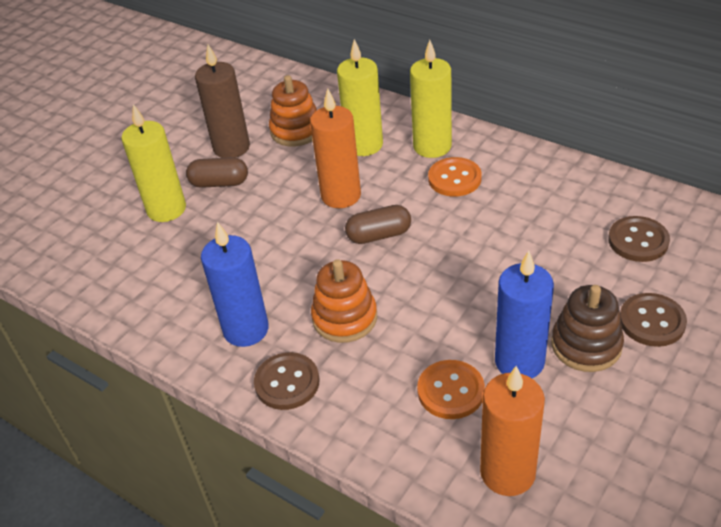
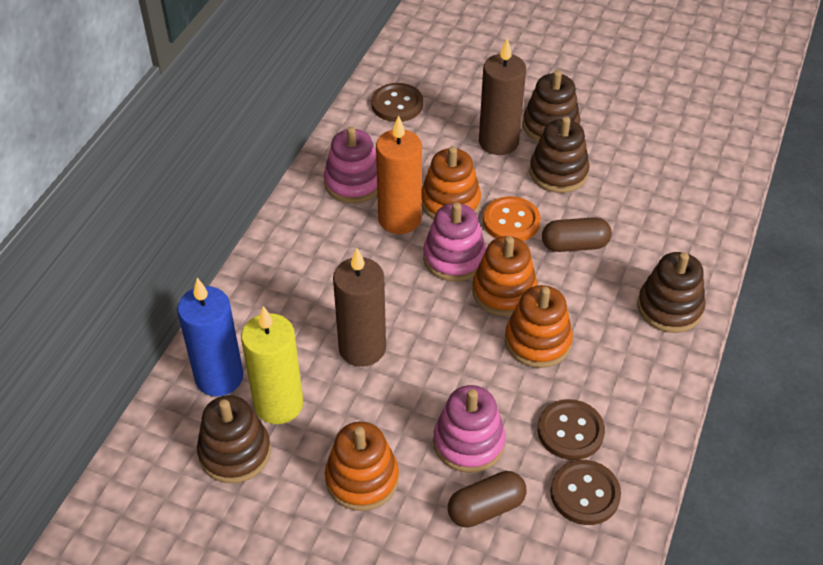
blue candle: [201,222,269,347] [495,251,554,378] = 2 -> [177,278,243,396] = 1
brown candle: [195,45,250,158] = 1 -> [333,248,386,367] [479,38,526,155] = 2
brown stacking toy: [551,285,624,372] = 1 -> [197,395,271,483] [523,70,580,142] [530,116,590,193] [638,252,705,333] = 4
orange button: [417,360,485,419] [428,157,482,196] = 2 -> [483,196,541,241] = 1
orange candle: [310,89,361,208] [480,366,545,496] = 2 -> [376,115,422,234] = 1
orange stacking toy: [269,75,317,146] [311,259,377,343] = 2 -> [325,422,399,511] [421,146,481,220] [472,236,538,316] [505,285,573,368] = 4
pink stacking toy: none = 0 -> [324,127,377,203] [423,202,486,282] [433,385,506,473] = 3
yellow candle: [121,104,186,222] [337,39,383,156] [410,40,452,158] = 3 -> [241,306,303,424] = 1

